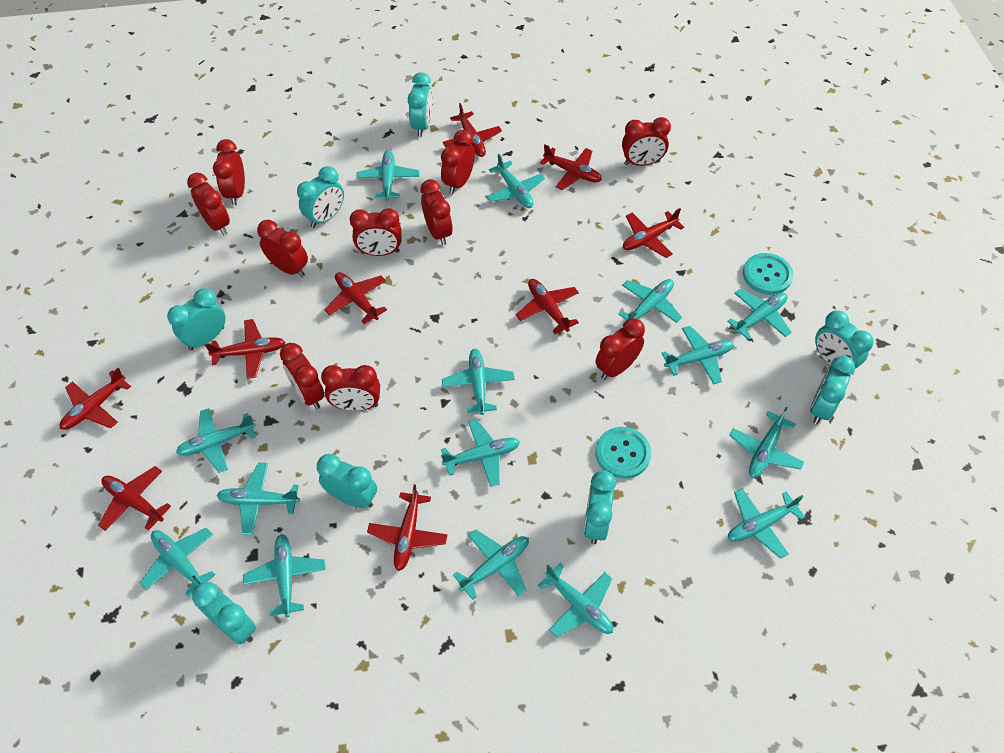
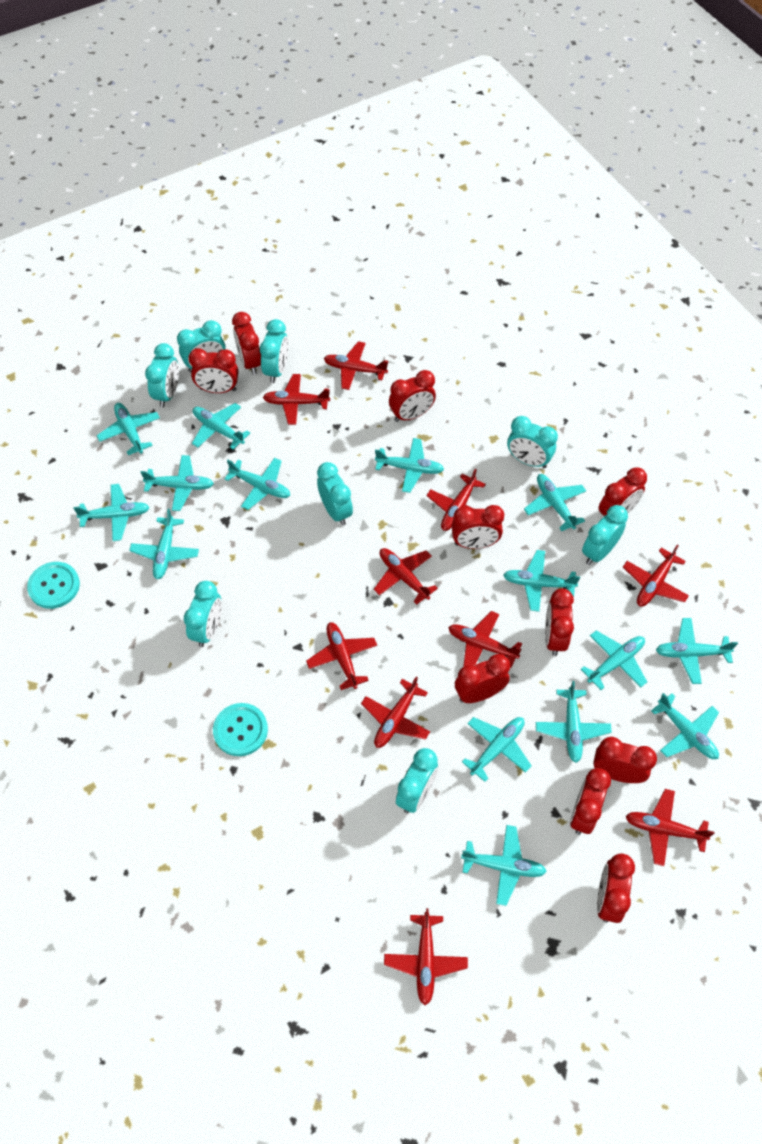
red plane: [60,368,131,430] [98,466,171,531] [205,319,286,379] [324,272,387,324] [367,484,447,571] [443,103,502,157] [516,279,579,334] [540,144,602,190] [623,208,684,258] = 9 -> [263,374,330,425] [306,622,377,690] [324,341,388,390] [361,677,430,748] [374,548,438,605] [384,908,468,1005] [426,469,486,531] [448,611,522,668] [623,545,689,607] [625,789,714,866] = 10

